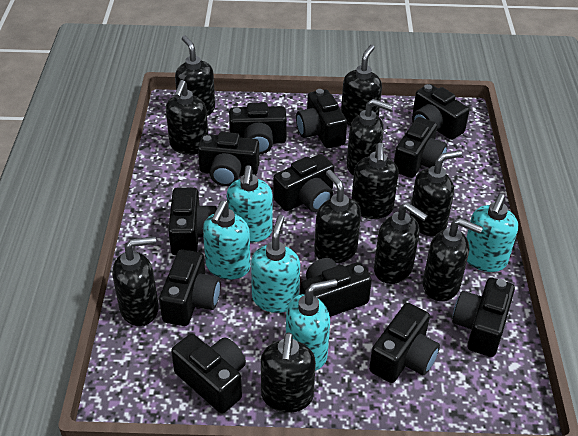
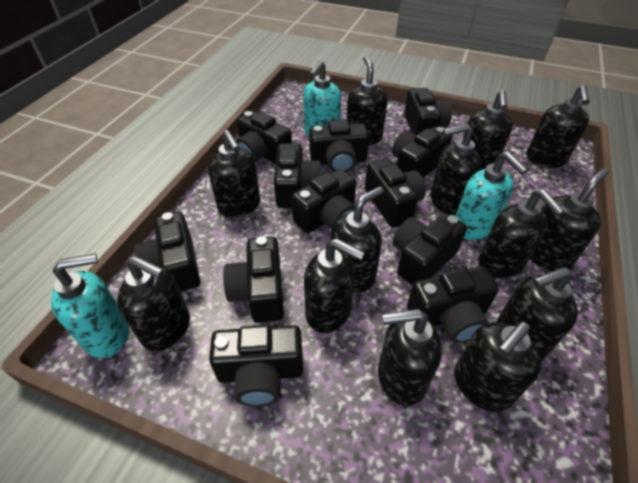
black soap dispenser: [112,236,159,326] [166,80,208,155] [175,36,215,116] [261,333,316,413] [314,170,361,264] [341,45,382,126] [347,99,393,176] [351,143,399,219] [374,203,428,284] [409,150,462,237] [423,218,483,301] = 11 -> [117,256,190,351] [208,130,260,218] [304,238,365,333] [330,186,384,292] [346,56,388,146] [378,309,442,406] [430,124,481,215] [454,322,542,412] [463,90,513,170] [478,189,565,279] [496,267,578,361] [526,85,590,168] [530,168,609,271] = 13
turquoise soap dispenser: [203,201,251,279] [227,165,273,242] [251,215,300,313] [286,279,337,371] [466,194,518,272] = 5 -> [51,254,129,358] [303,61,341,137] [456,152,528,240] = 3

